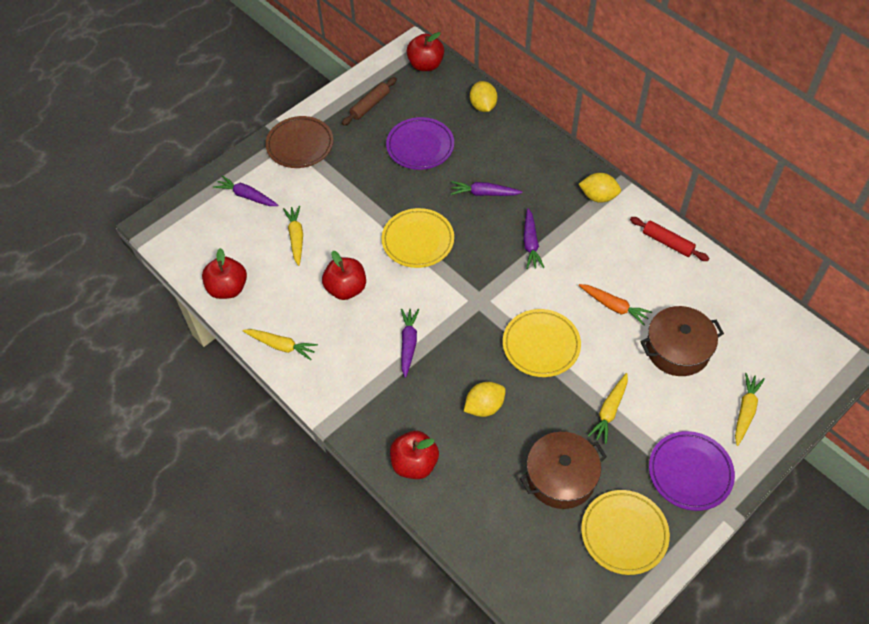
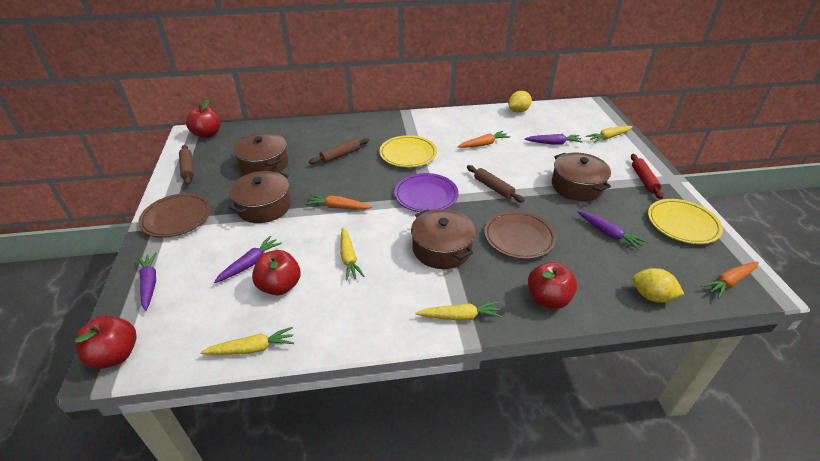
brown plate: [265,116,334,168] = 1 -> [139,193,211,238] [484,211,556,259] = 2
brown pot: [520,432,607,509] [640,306,724,376] = 2 -> [229,171,291,223] [233,133,288,175] [411,209,475,269] [552,153,611,201] = 4
brown rolling pin: [342,77,397,126] = 1 -> [179,145,194,185] [309,138,369,164] [467,165,524,203] = 3
orange carrot: [579,284,652,325] = 1 -> [305,195,373,210] [458,131,510,148] [701,262,759,299] = 3
purple plate: [386,117,454,170] [649,431,735,511] = 2 -> [394,173,459,212] = 1
yellow lemon: [464,382,506,417] [470,81,497,112] [579,173,621,203] = 3 -> [508,91,532,113] [632,268,684,303] = 2
yellow plate: [382,208,454,268] [503,309,581,377] [581,490,670,575] = 3 -> [379,135,437,167] [648,199,723,244] = 2

